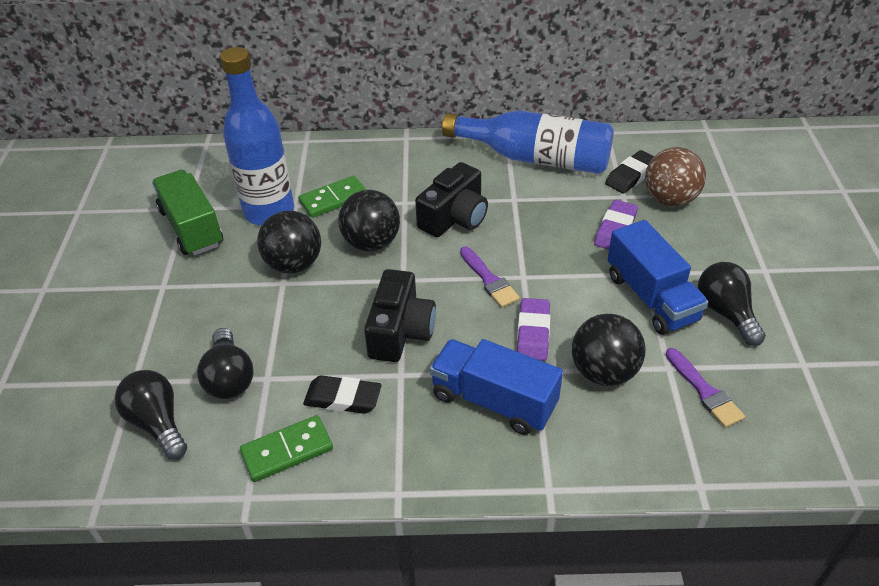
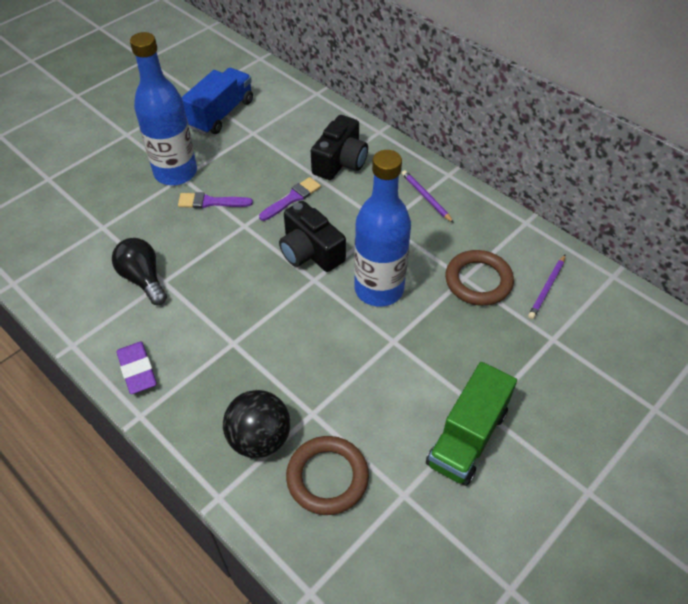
black ball: [257,210,321,274] [338,190,400,251] [572,314,646,386] = 3 -> [223,390,290,458] = 1
black eraser: [303,375,382,414] [605,150,654,194] = 2 -> none = 0
black light bulb: [114,370,187,459] [197,328,253,399] [698,262,766,346] = 3 -> [112,238,167,305] = 1
blue truck: [430,339,563,435] [607,220,708,335] = 2 -> [182,68,253,135] = 1
brown ball: [645,147,706,206] = 1 -> none = 0
brown ring: none = 0 -> [286,436,369,515] [445,250,514,306] = 2
green domino: [240,415,333,482] [298,176,367,218] = 2 -> none = 0
purple eraser: [517,298,550,361] [594,200,638,250] = 2 -> [116,342,157,394] = 1
purple pencil: none = 0 -> [402,170,454,223] [528,255,565,319] = 2

